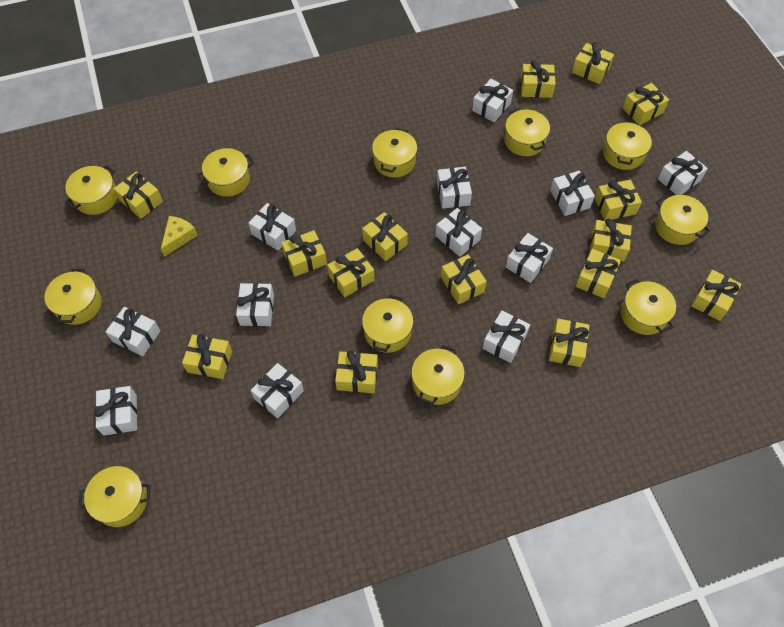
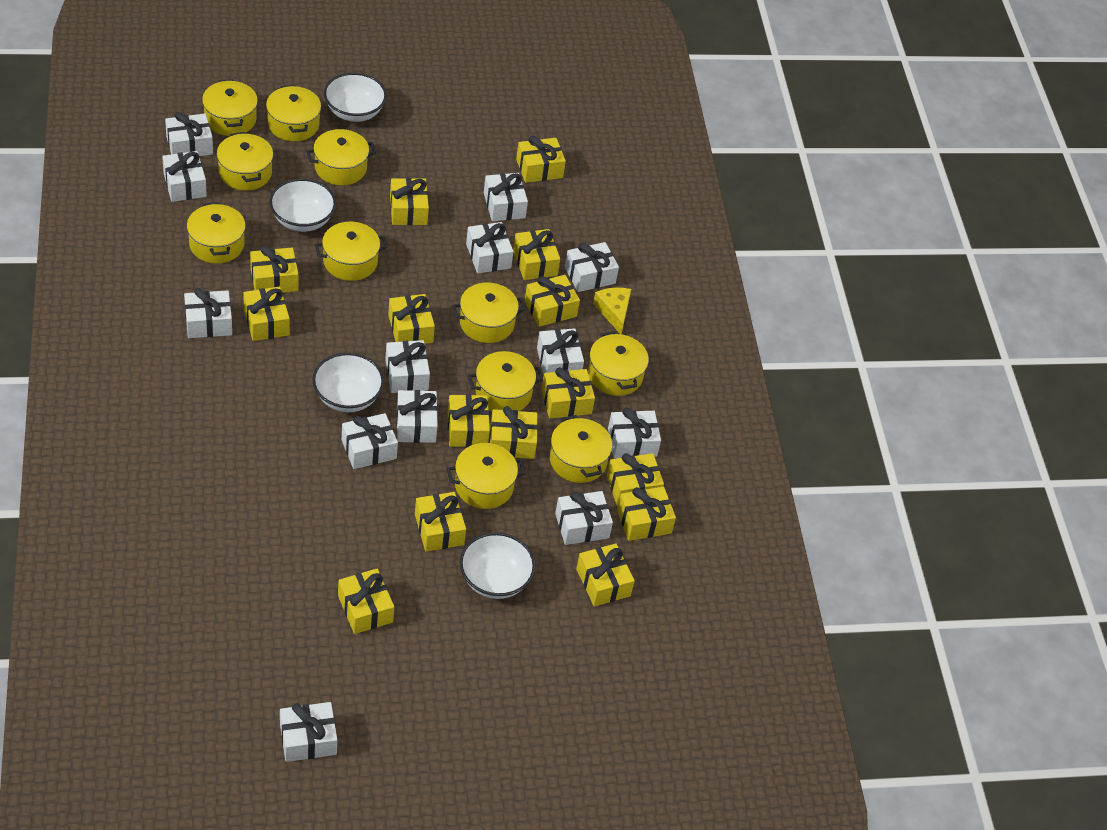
white bowl: none = 0 -> [269,179,336,232] [312,353,384,412] [324,73,387,122] [460,532,535,599] = 4
white gift: [95,386,137,436] [106,307,160,356] [236,283,274,326] [249,203,296,251] [251,363,304,418] [436,208,482,257] [437,167,472,209] [472,79,513,122] [483,311,530,363] [506,233,553,283] [550,171,595,216] [658,151,708,195] = 12 -> [162,151,207,202] [165,112,213,156] [184,288,232,338] [280,702,337,762] [342,413,398,469] [385,340,430,393] [396,390,438,443] [466,222,513,273] [484,173,528,221] [537,328,584,375] [555,491,613,545] [565,242,619,292] [608,408,661,459] = 13

